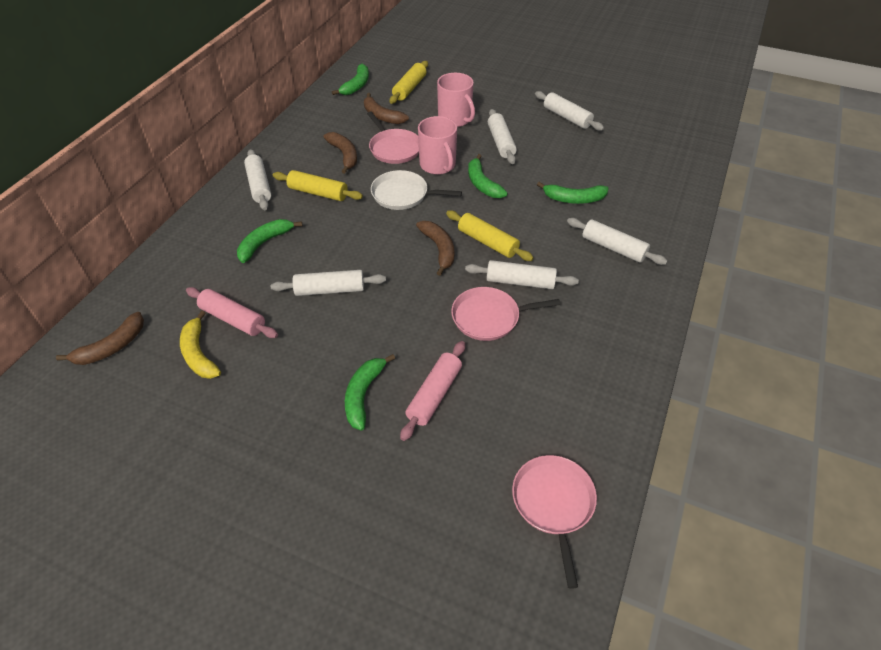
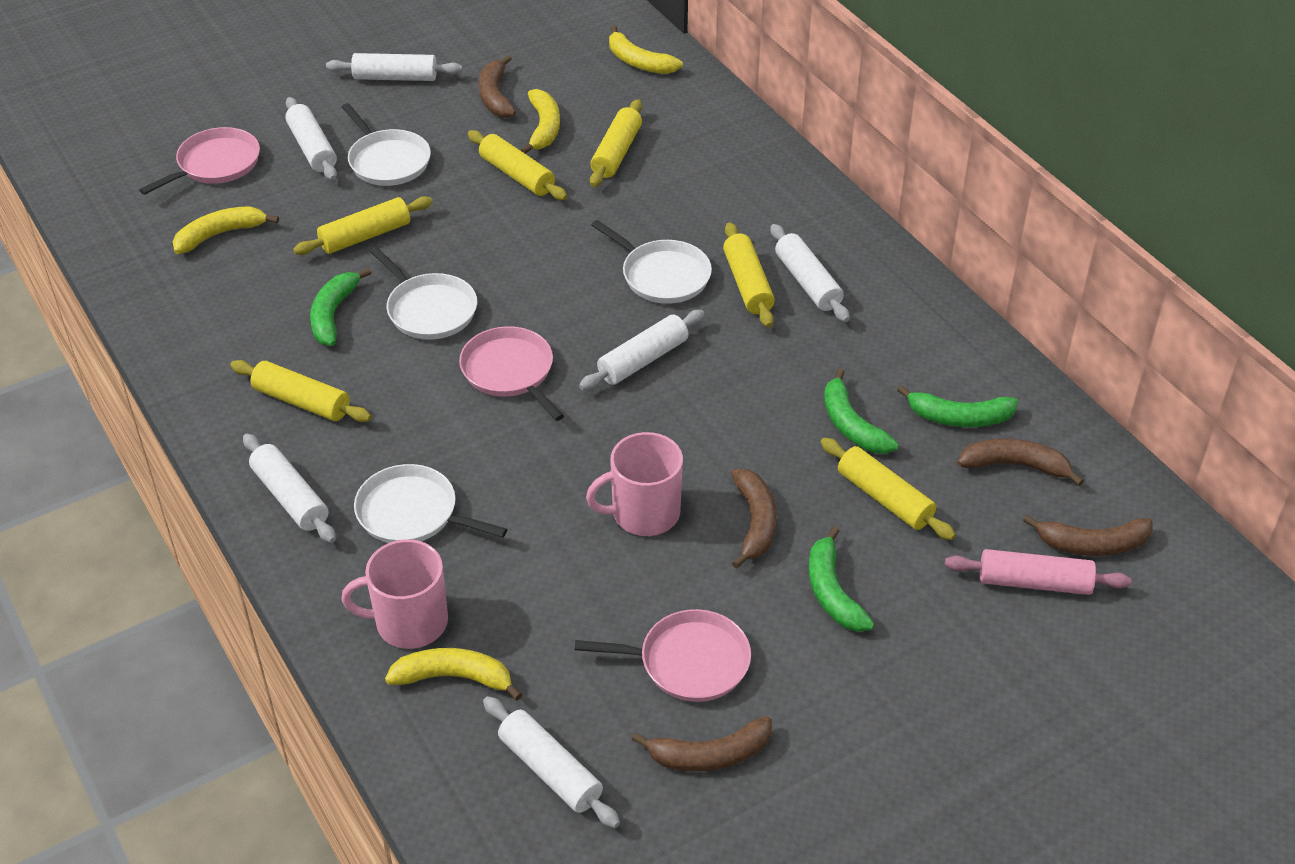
brown banana: [56,312,144,365] [323,132,357,174] [364,93,409,124] [416,221,454,276] = 4 -> [479,55,516,118] [631,716,772,772] [731,469,777,569] [958,439,1084,486] [1023,515,1153,556] = 5
green banana: [237,219,302,263] [332,64,369,95] [345,354,395,431] [468,154,508,198] [537,182,609,204] = 5 -> [310,268,371,346] [809,527,874,632] [824,368,899,454] [897,385,1018,427] = 4
pink rolling pin: [186,287,278,338] [400,341,465,441] = 2 -> [945,549,1131,595] = 1
white pan: [371,170,462,210] = 1 -> [342,103,431,186] [354,464,507,543] [370,247,477,340] [591,220,712,304] = 4
yellow banana: [180,311,221,379] = 1 -> [173,206,279,254] [385,648,522,700] [520,89,560,154] [609,26,683,74] = 4
yellow rolling pin: [273,170,363,201] [390,61,428,104] [446,210,534,261] = 3 -> [230,360,371,422] [293,196,433,255] [468,130,567,200] [590,99,642,187] [723,222,775,328] [821,438,956,540] = 6

